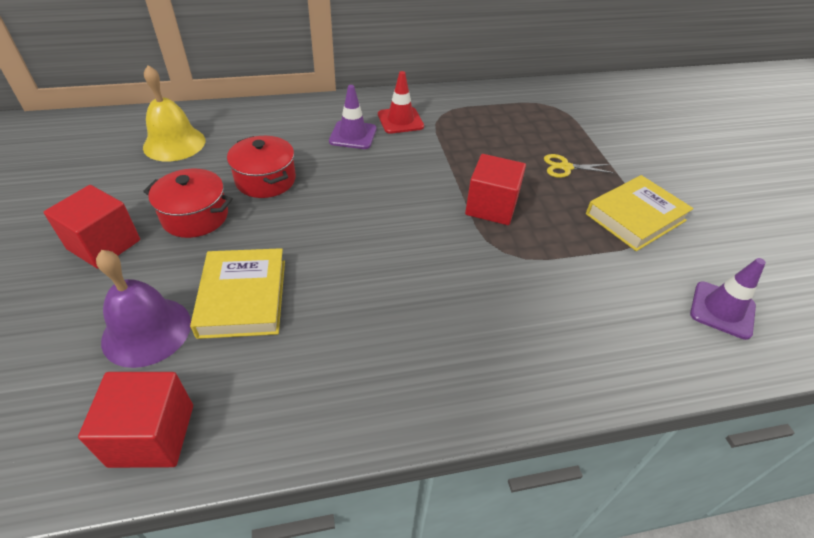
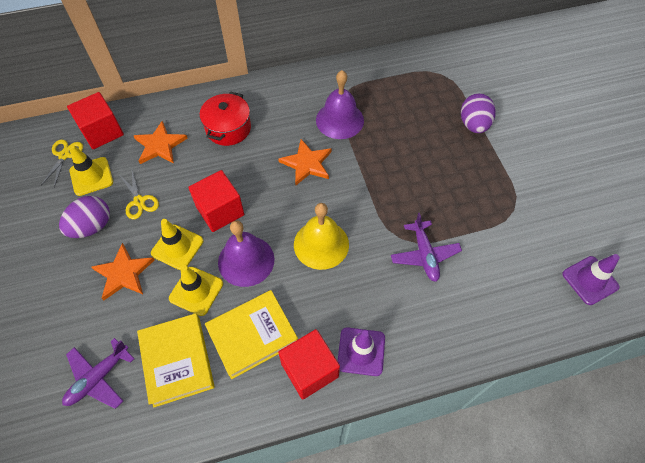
orange star: none = 0 -> [91,243,155,300] [133,121,188,164] [278,139,331,185] = 3
purple bell: [96,250,191,368] = 1 -> [218,220,275,287] [316,70,364,139] = 2
purple egg: none = 0 -> [59,196,110,238] [461,93,496,133] = 2
purple plane: none = 0 -> [62,338,134,409] [391,213,462,282] = 2
red pot: [143,169,233,238] [227,136,296,198] = 2 -> [200,91,251,146] = 1
red traffic cone: [378,71,424,134] = 1 -> none = 0
yellow scissors: [544,154,614,178] = 1 -> [41,140,83,187] [121,171,159,219] = 2
yellow traffic cone: none = 0 -> [69,144,113,196] [151,219,203,270] [169,265,223,316] = 3

